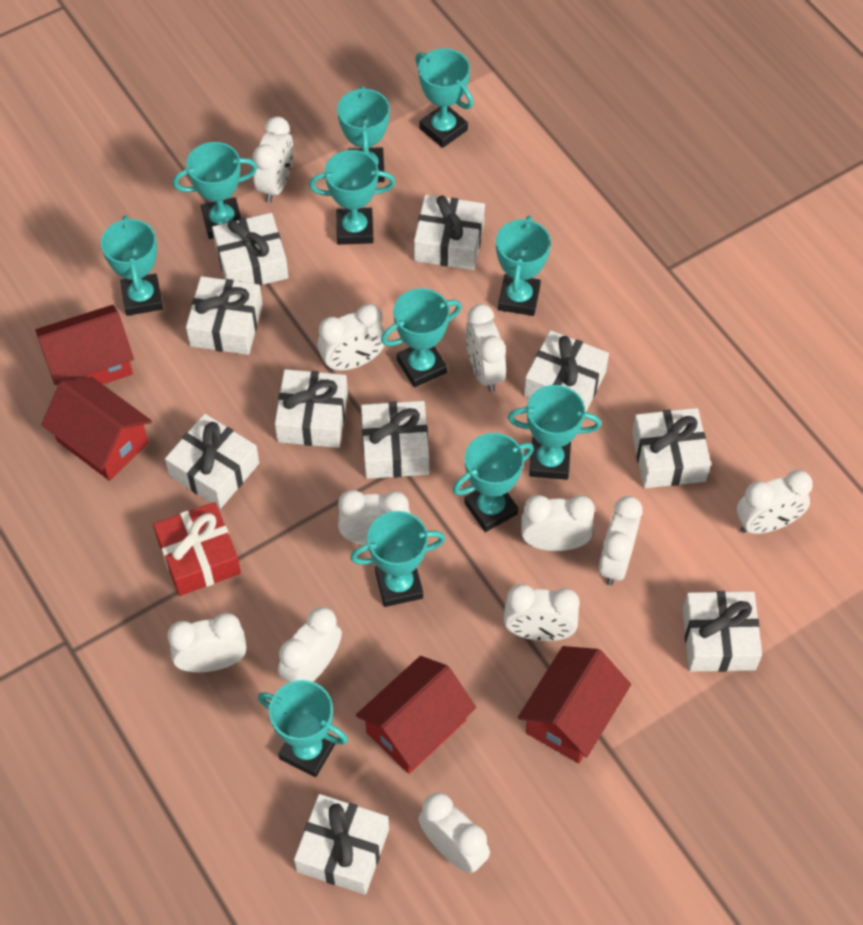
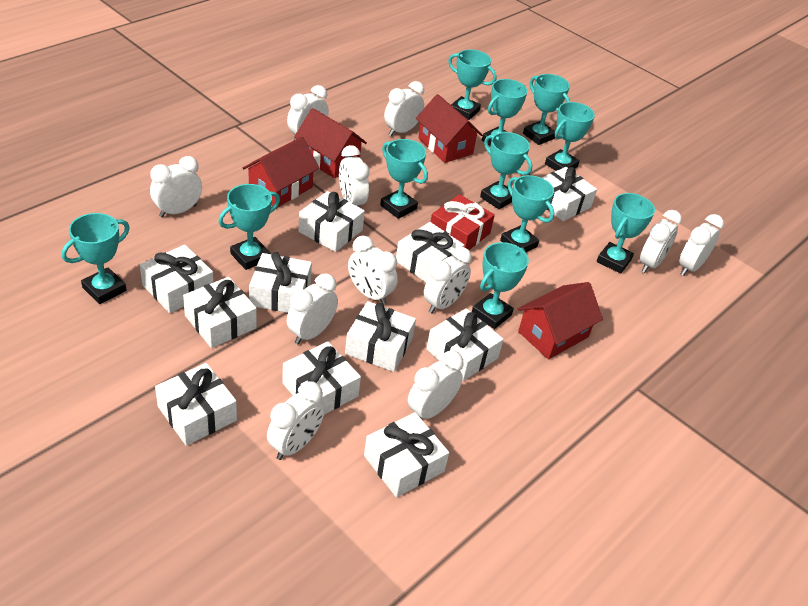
white gift: [165,414,259,509] [186,276,263,355] [212,213,289,286] [275,369,348,448] [294,794,389,895] [361,401,429,479] [414,195,485,270] [524,330,609,412] [632,408,711,488] [683,591,762,672] = 10 -> [140,245,214,313] [155,363,237,446] [183,277,257,348] [249,252,312,313] [282,341,361,415] [299,191,365,252] [345,301,416,372] [364,412,449,497] [396,222,464,282] [426,308,504,381] [542,167,597,221] = 11

